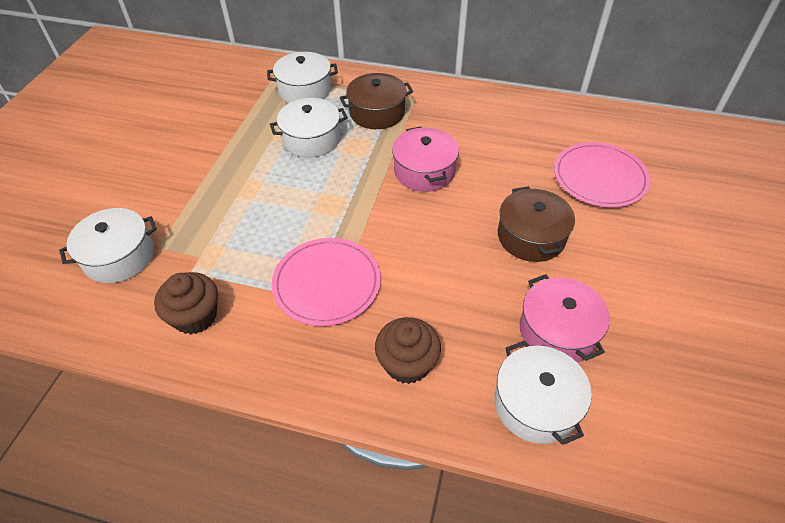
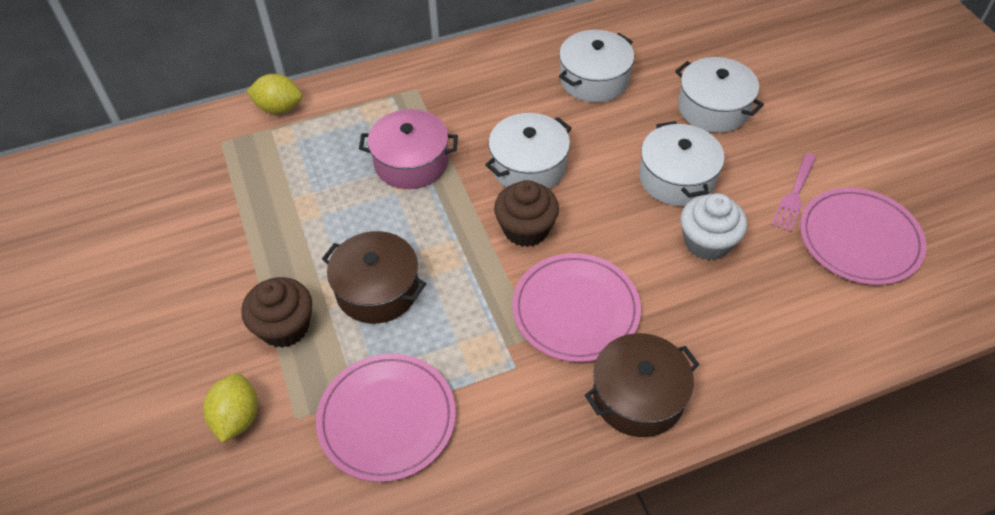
pink fork: none = 0 -> [771,153,816,232] = 1
pink plate: [272,238,381,326] [554,142,651,207] = 2 -> [316,353,456,482] [512,253,641,362] [800,188,927,285] = 3
pink pot: [392,127,459,192] [520,274,610,362] = 2 -> [359,109,458,189] = 1
white cupcake: none = 0 -> [681,193,747,261] = 1
yellow lemon: none = 0 -> [203,373,258,443] [246,74,302,114] = 2

